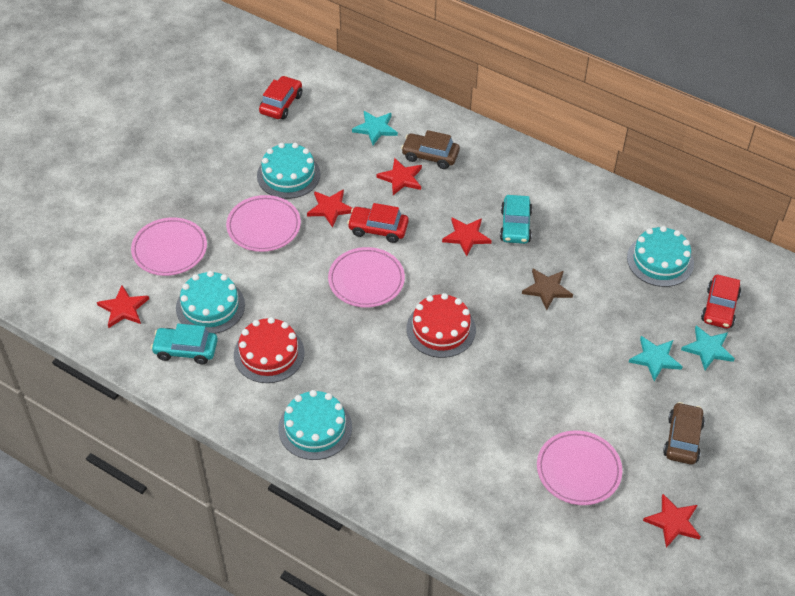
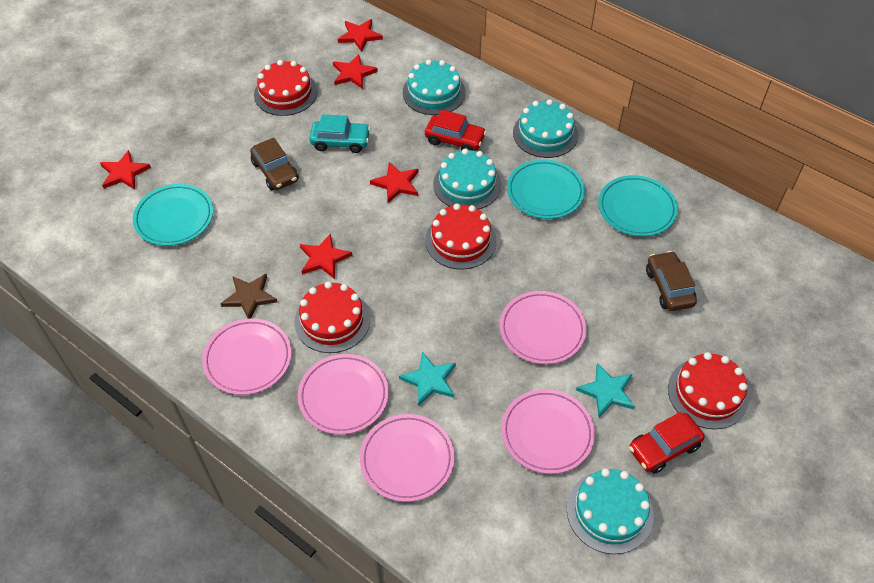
pink plate: [131,217,207,276] [226,195,301,252] [328,247,405,308] [537,430,623,505] = 4 -> [202,318,292,395] [298,354,389,435] [360,414,455,502] [500,291,586,364] [501,389,595,474] = 5
red cake: [234,317,305,383] [406,293,476,358] = 2 -> [254,60,317,116] [294,281,370,353] [425,204,497,270] [668,352,749,429] = 4
red car: [259,76,302,119] [347,203,409,243] [701,274,741,329] = 3 -> [425,110,487,151] [629,412,705,474] = 2
turquoise car: [151,324,218,364] [500,195,532,244] = 2 -> [309,115,370,153] = 1
turquoise plate: none = 0 -> [133,184,213,246] [507,159,585,219] [598,175,678,236] = 3
turquoise star: [352,111,398,145] [629,336,683,381] [681,326,735,370] = 3 -> [399,352,456,406] [576,363,635,417] = 2

